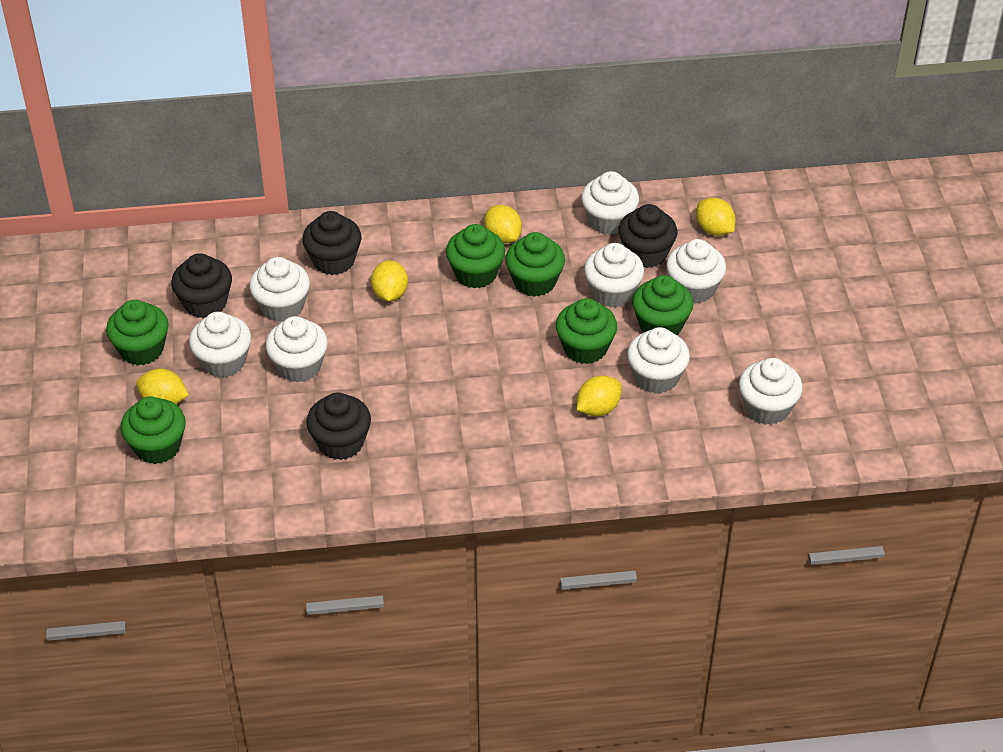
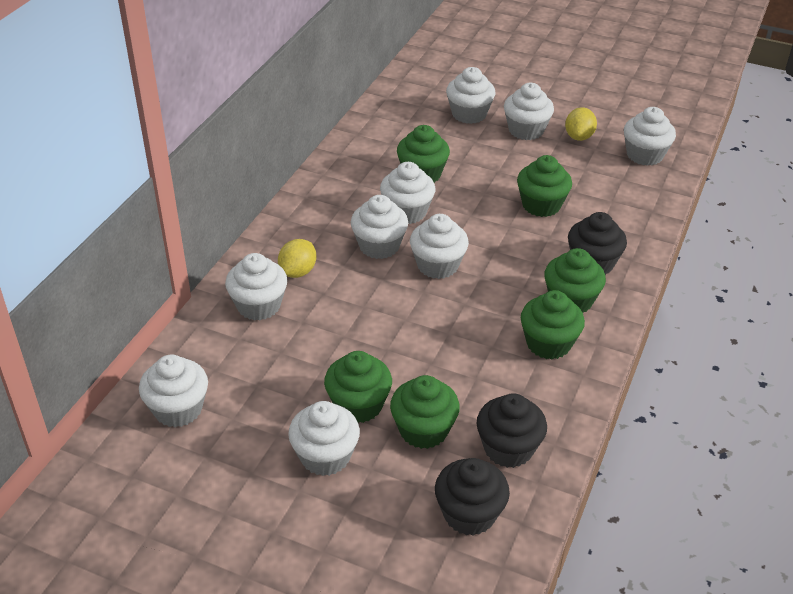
black cupcake: [171,253,232,318] [302,211,361,275] [306,392,371,460] [619,204,677,268] = 4 -> [435,458,510,536] [476,393,547,468] [568,212,627,275] = 3
white cupcake: [189,312,251,378] [249,257,310,322] [266,316,328,383] [581,171,639,235] [584,243,644,308] [627,327,690,394] [666,239,726,304] [739,358,803,425] = 8 -> [139,355,208,427] [225,253,287,321] [288,401,360,476] [351,195,408,259] [380,162,435,224] [410,214,469,279] [446,67,495,124] [504,83,554,140] [624,107,676,166] = 9
yellow lemon: [136,369,189,404] [371,260,408,301] [484,205,522,243] [577,376,621,416] [696,198,736,236] = 5 -> [278,239,316,278] [565,107,597,141] = 2

